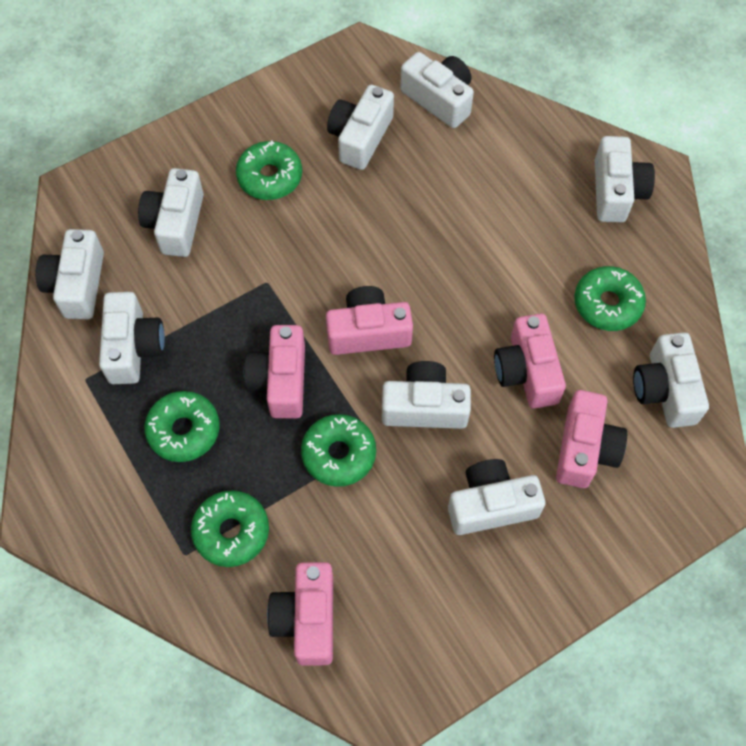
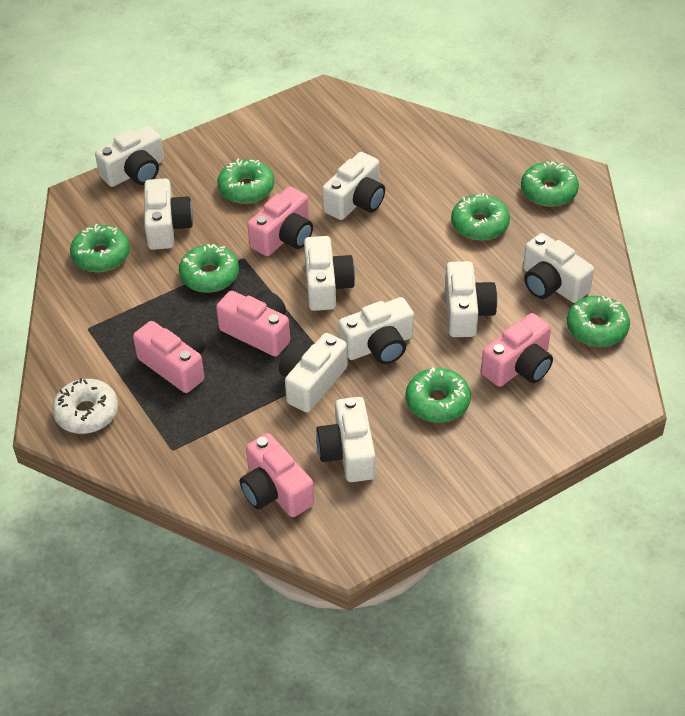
green donut: [145,391,220,462] [191,490,269,567] [236,141,302,200] [301,414,376,487] [574,266,646,331] = 5 -> [70,224,130,272] [179,244,239,293] [217,159,274,204] [406,367,471,423] [451,193,510,240] [521,161,579,207] [567,296,630,347] = 7
white donut: none = 0 -> [52,378,118,434] = 1

